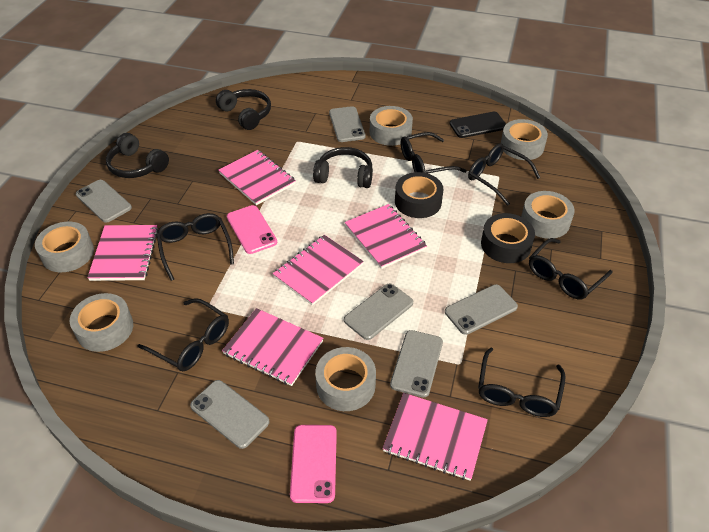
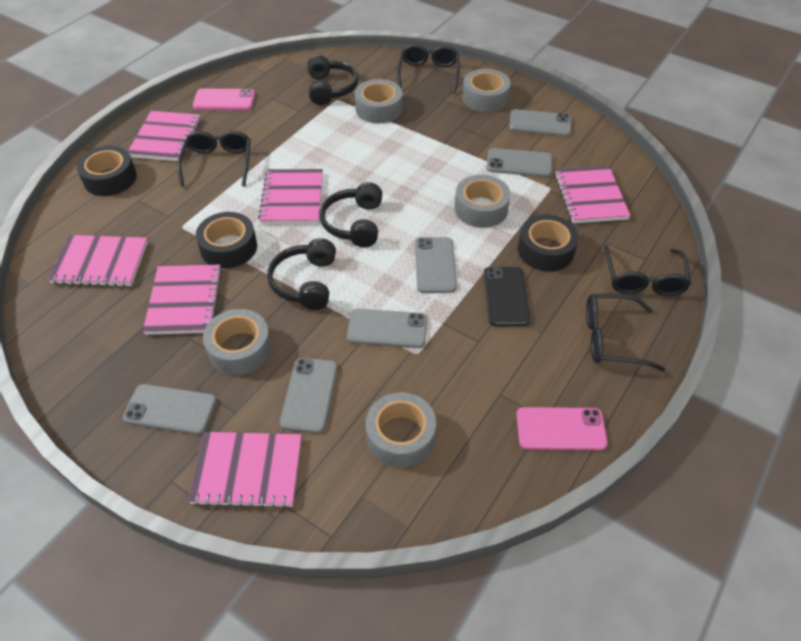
black glasses: [137,298,229,371] [156,213,234,281] [400,132,467,174] [468,143,540,206] [478,348,566,417] [529,238,612,300] = 6 -> [177,131,251,187] [397,44,460,94] [586,294,665,371] [604,245,691,296] = 4
black tape: [395,172,443,218] [481,213,535,263] = 2 -> [76,146,137,196] [196,212,257,268] [518,214,579,271] = 3
grey tape: [35,222,94,272] [70,293,133,352] [315,347,376,411] [370,106,413,146] [501,119,548,160] [521,191,575,239] = 6 -> [203,309,272,375] [355,79,402,123] [366,392,436,468] [454,175,511,228] [462,69,511,112] = 5

